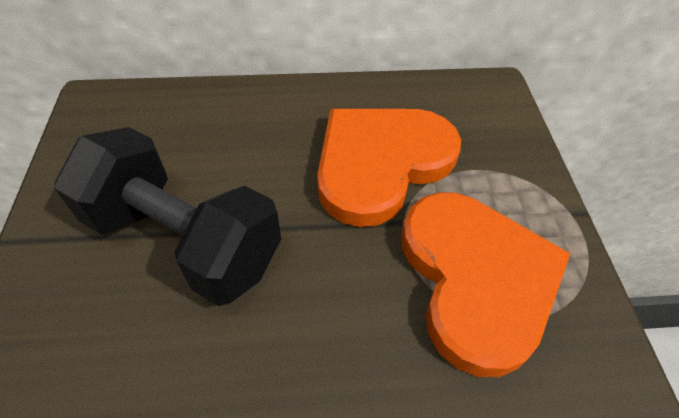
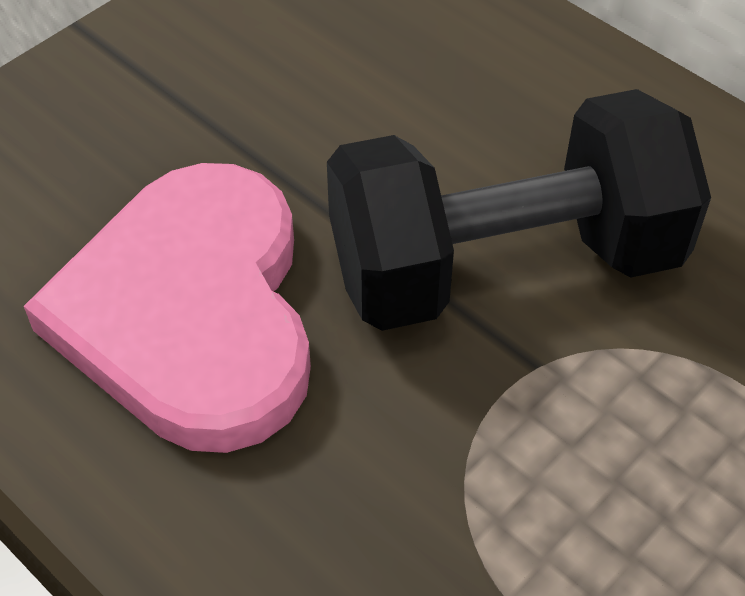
orange heart: [317,109,461,227] [401,192,570,377] = 2 -> none = 0
pink heart: none = 0 -> [24,163,311,453] = 1

